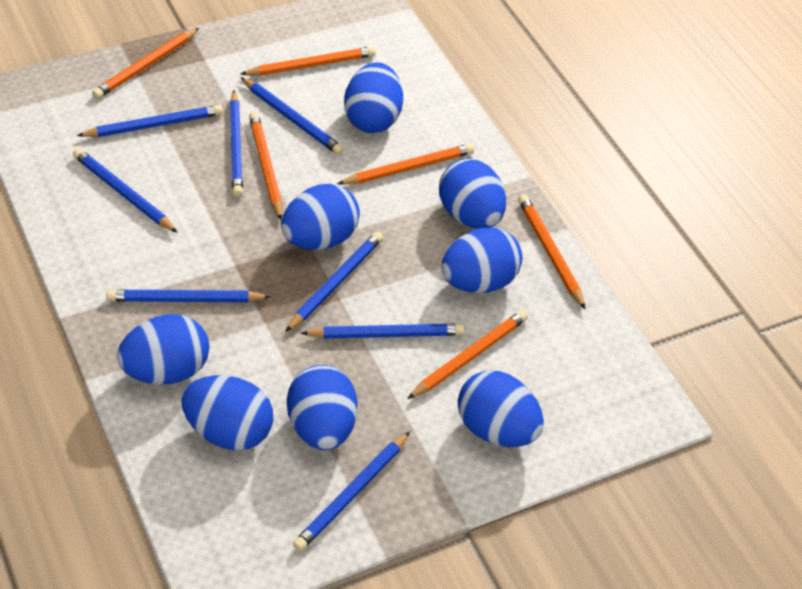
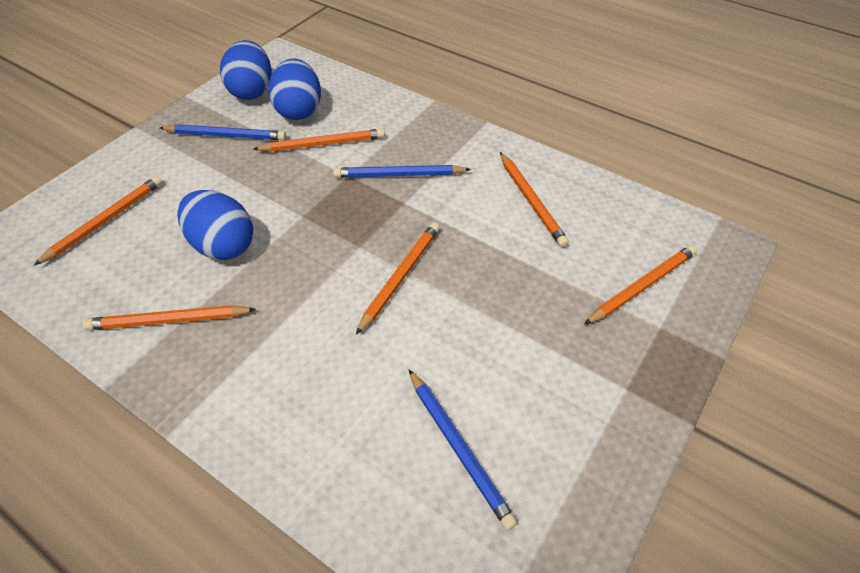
blue egg: [117,314,209,385] [181,375,273,450] [281,184,360,250] [287,365,358,450] [344,62,403,133] [439,159,506,229] [442,227,522,293] [458,371,544,447] = 8 -> [178,190,253,260] [220,40,272,100] [268,58,321,120] = 3
blue pencil: [73,148,178,233] [77,105,223,137] [106,290,271,302] [230,90,243,197] [241,77,344,155] [285,232,383,332] [293,432,410,551] [301,324,465,339] = 8 -> [160,124,286,140] [333,165,471,178] [409,370,517,530] = 3

